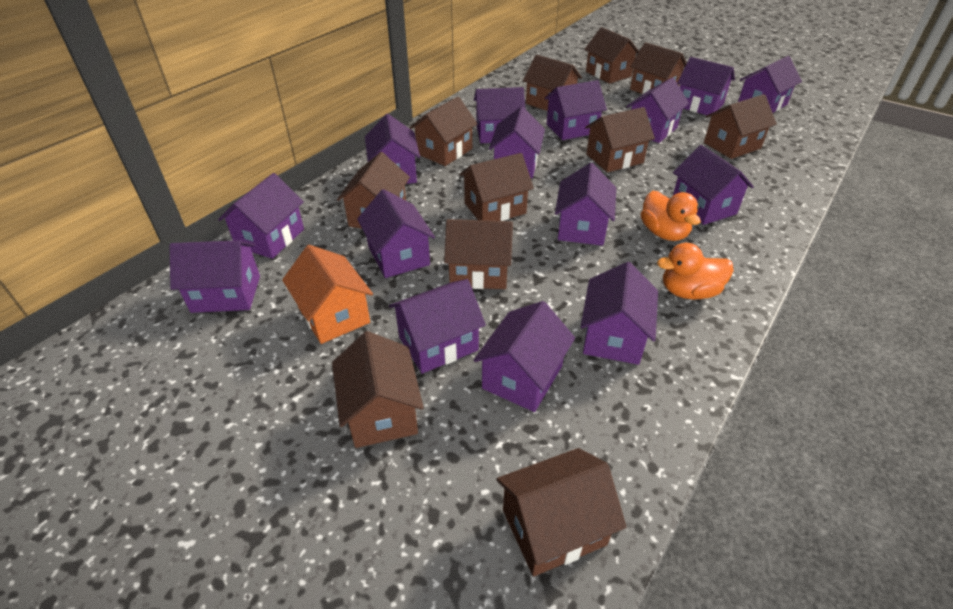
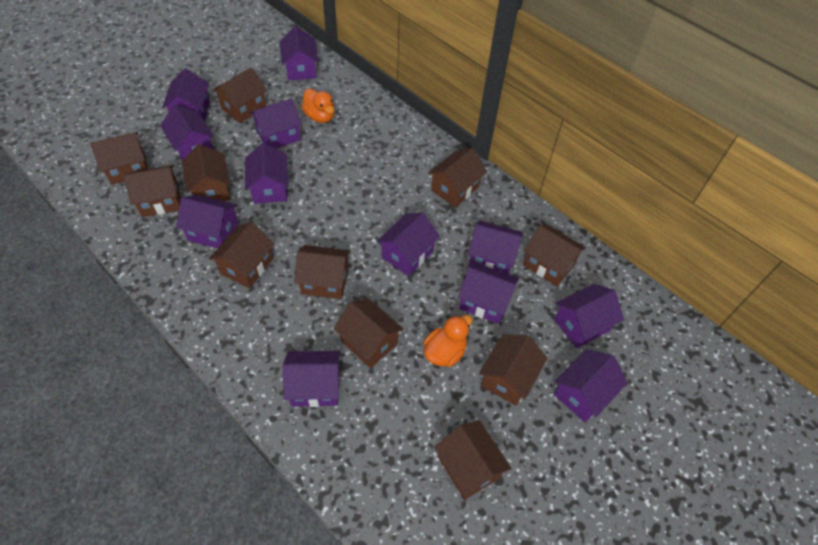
orange house: [282,245,373,344] = 1 -> none = 0
purple house: [170,240,260,313] [218,173,304,259] [357,189,435,278] [365,114,420,184] [389,279,486,374] [473,301,575,412] [474,87,526,143] [489,106,545,178] [545,80,607,140] [555,163,616,246] [581,262,658,365] [626,77,689,143] [673,145,754,225] [677,57,735,115] [738,56,802,113] = 15 -> [160,105,214,161] [162,69,210,121] [176,195,239,248] [245,143,288,204] [250,98,302,149] [280,26,319,81] [283,351,340,407] [377,212,440,276] [458,262,519,324] [468,220,523,274] [554,284,624,348] [554,349,628,422] = 12

